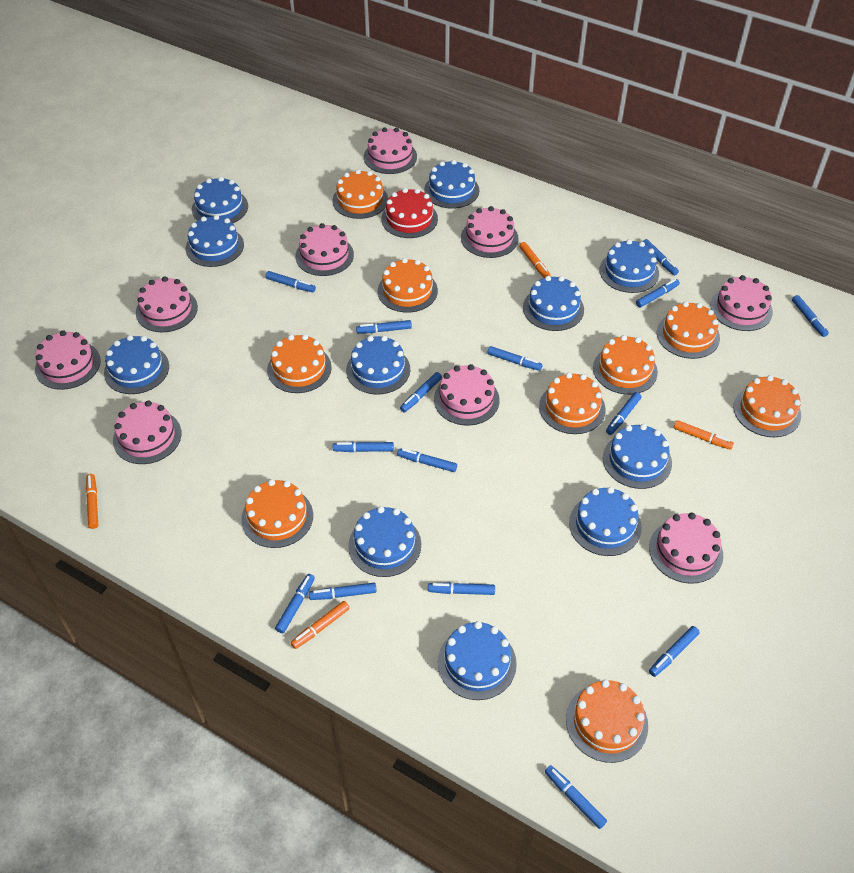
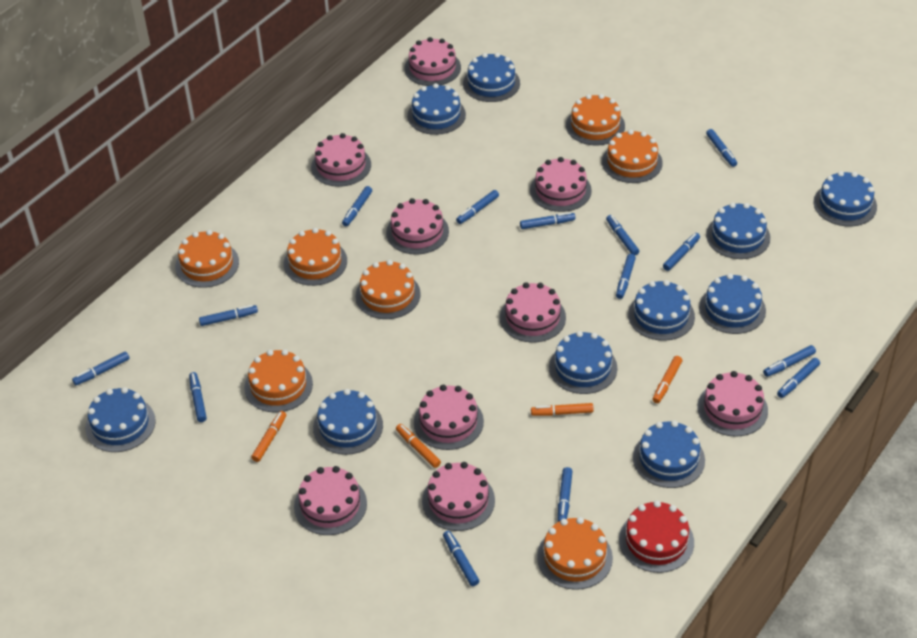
blue cake: [104,335,169,394] [185,215,244,267] [192,177,248,223] [346,335,410,395] [348,506,421,577] [424,160,479,209] [438,621,517,700] [523,276,584,331] [569,487,642,556] [600,239,659,293] [603,424,672,489] = 11 -> [85,387,156,452] [313,389,383,455] [407,83,466,135] [463,53,520,102] [549,331,617,394] [628,280,695,341] [633,421,705,488] [699,273,766,334] [706,203,770,259] [813,171,877,226] = 10
blue marker: [266,271,316,293] [275,574,315,633] [309,583,377,600] [333,442,394,452] [356,320,412,334] [397,448,457,472] [400,372,442,412] [428,582,495,595] [487,346,543,371] [545,765,607,829] [606,392,641,435] [636,279,680,307] [642,239,679,275] [649,626,700,677] [792,295,829,337] = 15 -> [72,351,130,385] [189,372,207,422] [199,305,258,326] [342,186,372,226] [443,531,479,586] [456,190,499,224] [520,212,575,229] [558,467,573,522] [606,215,639,256] [616,254,636,299] [663,233,700,271] [706,129,737,167] [763,345,816,377] [777,358,820,398] = 14
orange cake: [241,479,313,548] [267,334,332,393] [332,169,388,219] [378,258,438,313] [539,372,606,434] [566,680,648,763] [593,335,658,395] [657,301,720,359] [733,375,801,437] = 9 -> [175,230,239,288] [244,349,313,412] [284,228,347,286] [355,260,421,319] [537,517,613,590] [566,94,625,146] [602,130,663,183] = 7

